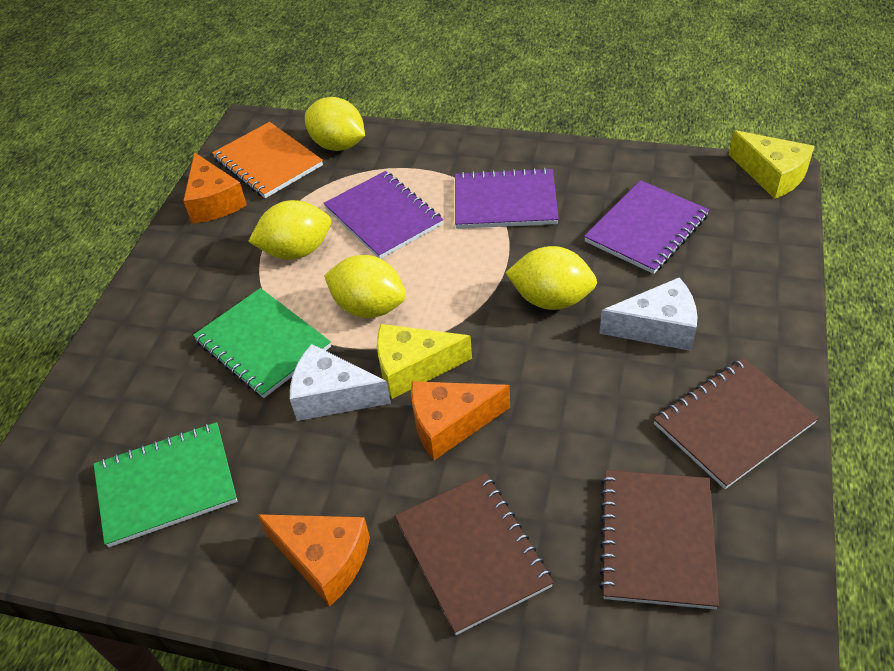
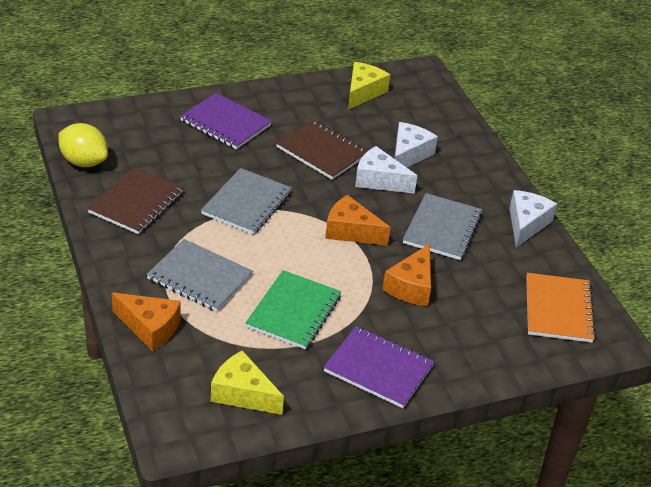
brown notebook: [395,473,554,635] [599,470,719,610] [654,358,818,489] = 3 -> [87,167,184,234] [276,120,367,180] = 2
green notebook: [93,422,238,547] [193,288,331,398] = 2 -> [245,270,341,349] = 1
grey notebook: none = 0 -> [146,239,253,312] [201,168,292,235] [403,193,482,260] = 3
purple notebook: [324,171,443,259] [455,168,559,229] [584,180,709,274] = 3 -> [180,93,272,150] [323,326,434,408] = 2
white cheese: [290,344,391,421] [599,277,697,351] = 2 -> [355,146,417,194] [394,122,438,167] [509,190,557,248] = 3
yellow lemon: [248,200,331,260] [305,97,365,151] [324,255,406,318] [505,246,597,310] = 4 -> [59,123,108,167] = 1

